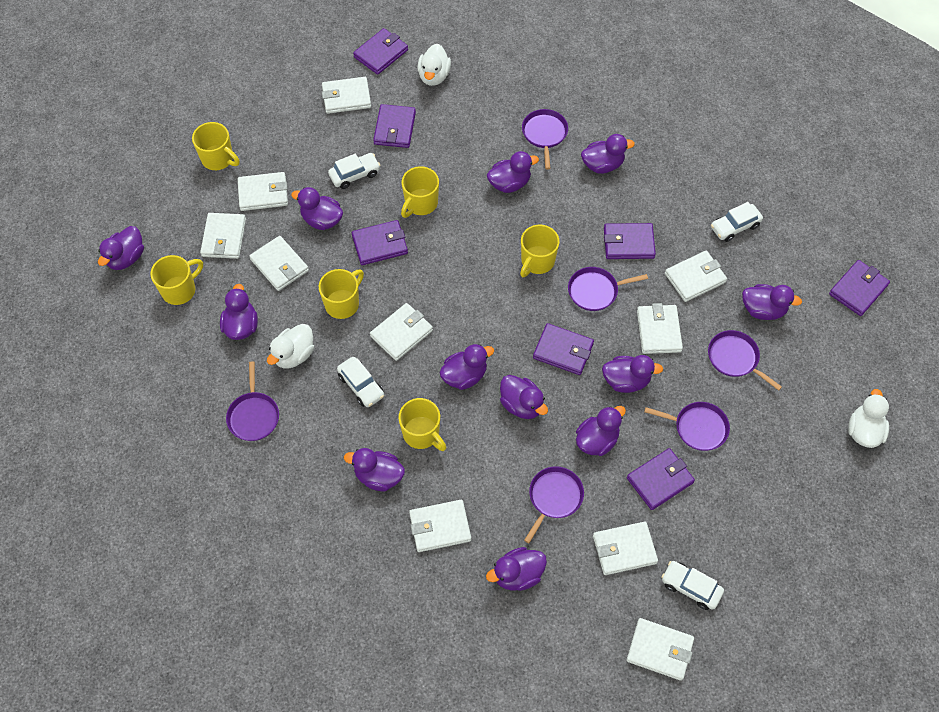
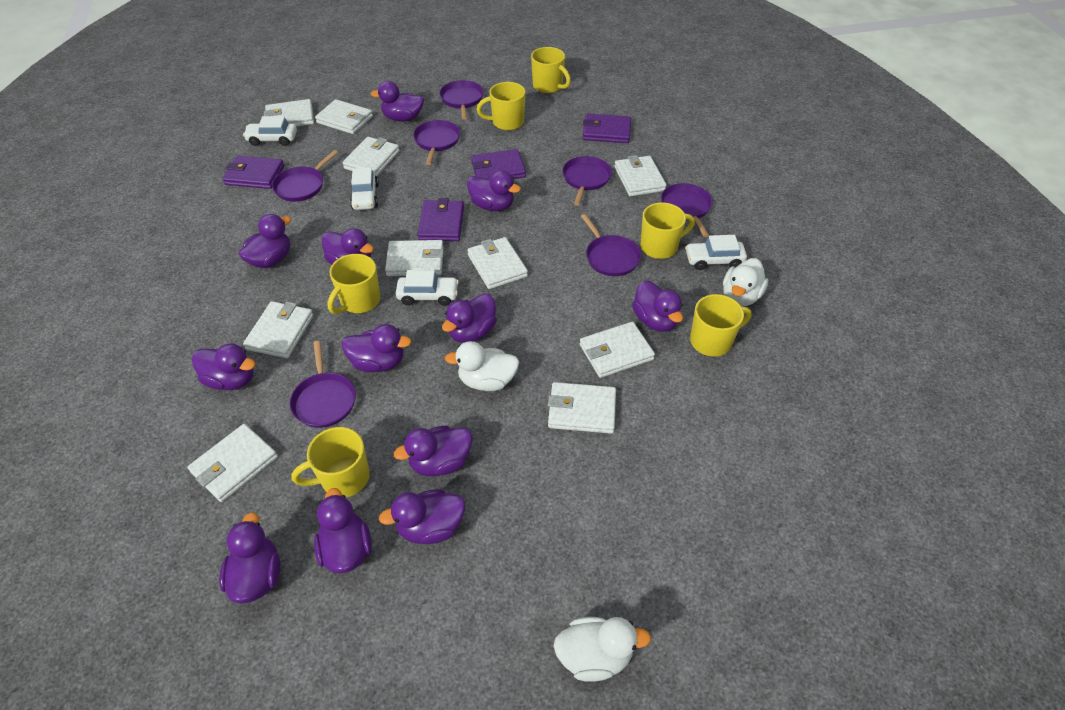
purple pan: [226,361,279,441] [522,109,568,169] [524,466,584,543] [568,267,648,311] [644,402,730,451] [708,330,782,391] = 6 -> [272,150,338,202] [290,341,356,428] [413,120,460,165] [439,80,484,120] [562,156,612,206] [581,214,641,276] [661,183,713,237] = 7
purple wallet: [352,220,408,265] [353,28,408,75] [373,104,416,148] [533,323,594,375] [604,223,656,259] [627,448,695,510] [829,260,890,316] = 7 -> [222,156,284,189] [418,198,464,241] [471,149,526,179] [583,114,631,143] = 4

